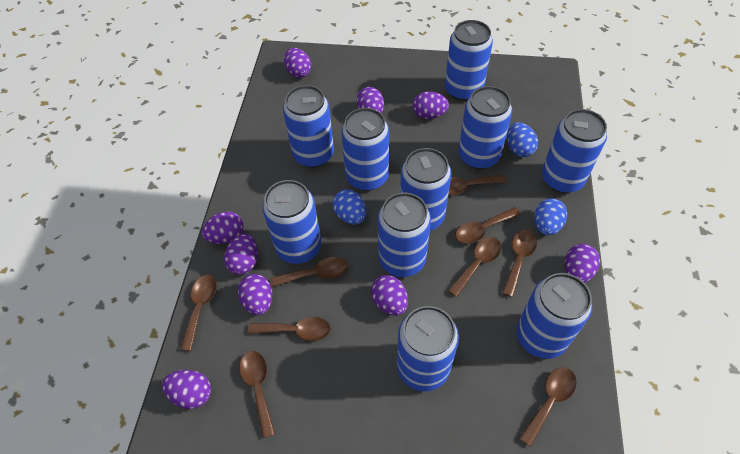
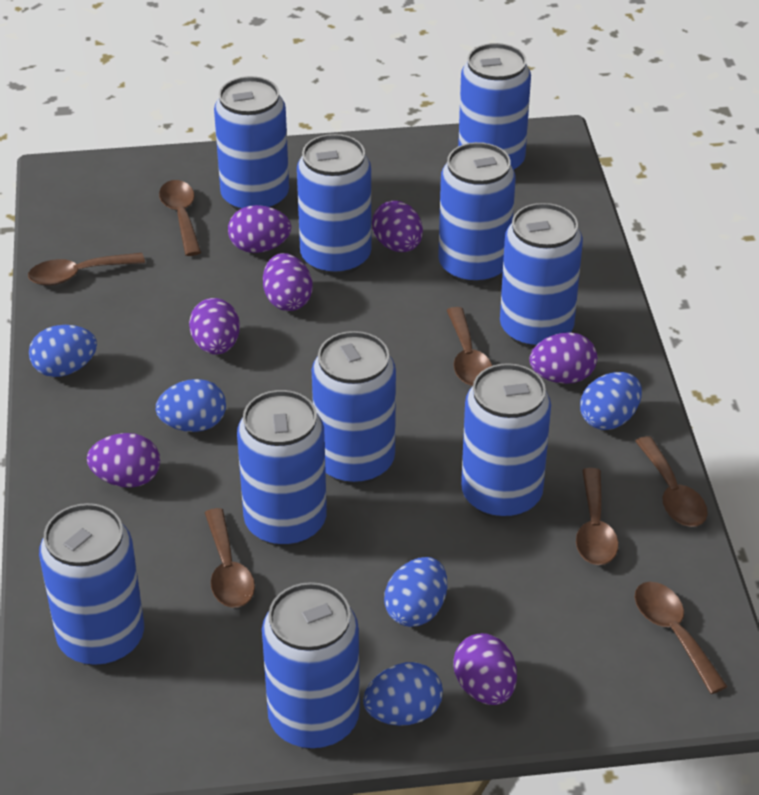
blue egg: [333,189,366,224] [507,122,538,157] [534,198,567,235] = 3 -> [29,325,97,377] [156,379,226,432] [363,662,443,726] [384,557,447,627] [580,372,642,430] = 5
brown spoon: [180,275,217,351] [240,351,275,438] [248,317,331,341] [270,257,348,287] [448,237,502,297] [449,175,507,195] [455,207,521,244] [502,230,537,297] [519,367,577,447] = 9 -> [28,253,145,285] [159,180,201,256] [205,508,255,608] [447,307,492,386] [576,468,619,565] [635,436,708,527] [635,582,728,694] = 7
purple egg: [162,370,211,409] [201,212,244,244] [224,234,258,275] [238,274,273,315] [284,48,311,78] [357,87,384,113] [371,275,408,316] [412,91,449,119] [565,244,600,283] = 9 -> [87,433,160,488] [189,298,240,355] [228,205,291,253] [263,253,312,311] [372,201,423,252] [453,633,517,705] [529,332,597,384] = 7

